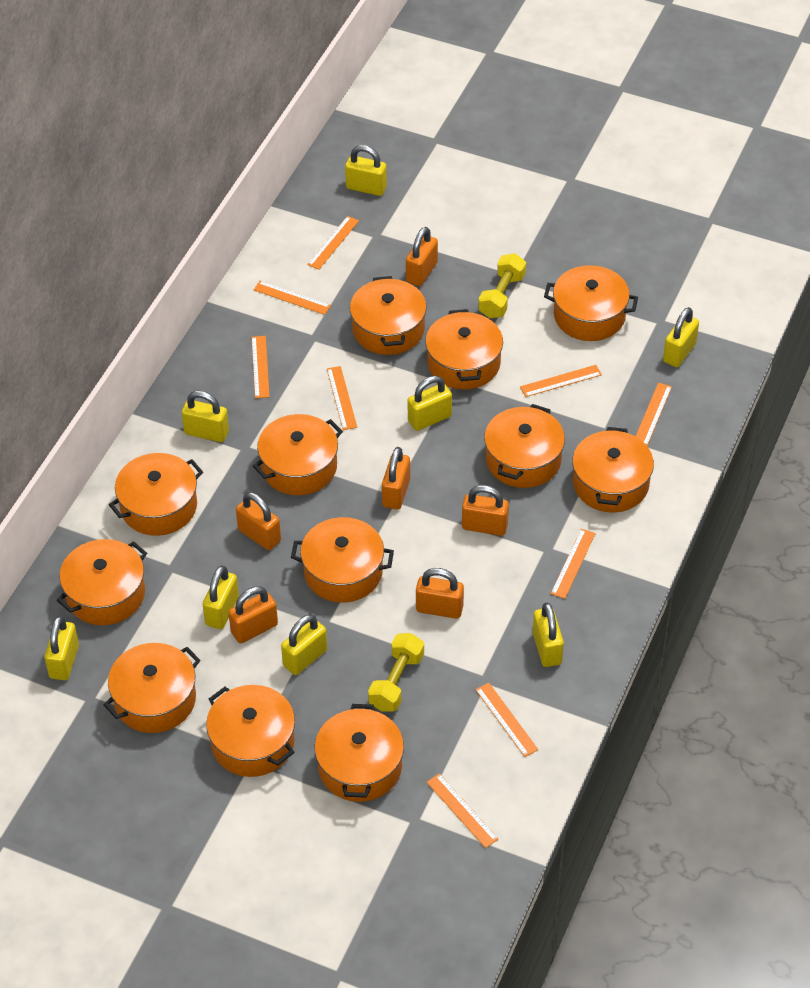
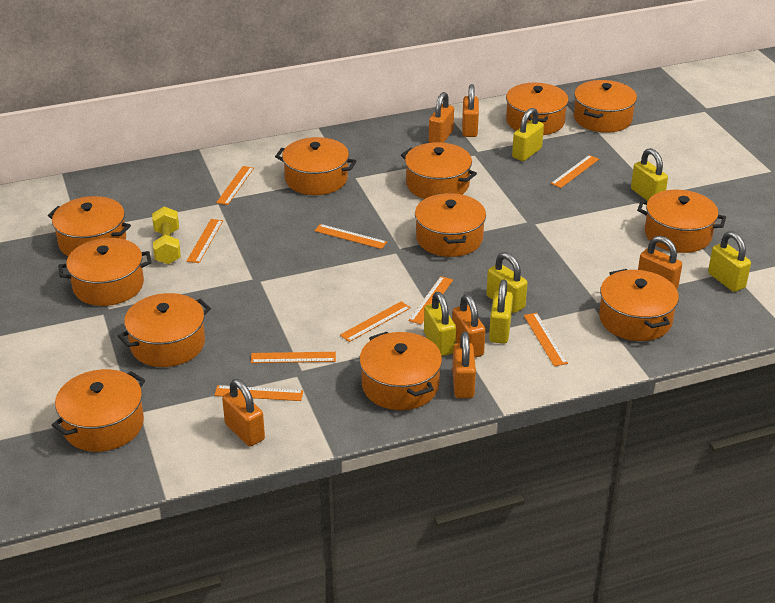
yellow dumbbell: [368,633,424,712] [478,253,526,318] = 2 -> [152,207,181,264] = 1
yellow padlock: [45,616,79,680] [182,391,229,442] [203,565,239,629] [281,614,327,675] [345,145,387,196] [407,376,452,431] [533,602,564,667] [663,307,699,367] = 8 -> [424,292,456,356] [486,252,527,313] [489,280,513,344] [512,108,544,161] [631,148,668,201] [708,231,751,292] = 6

